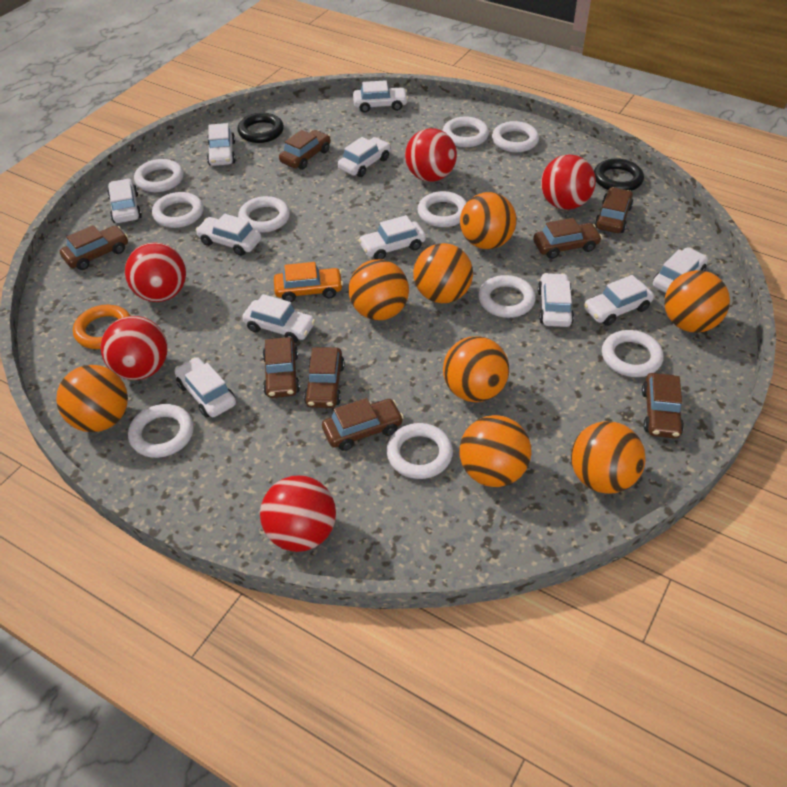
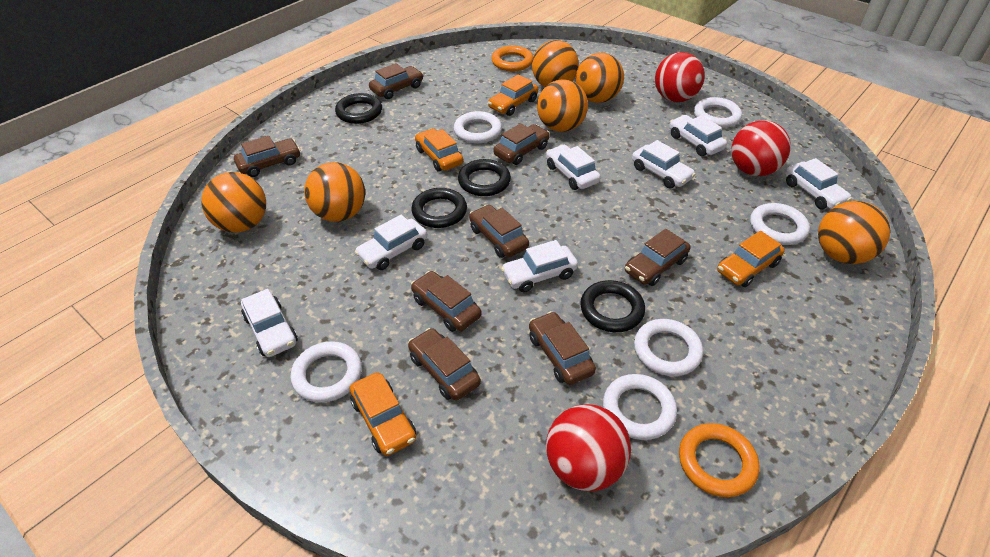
black ring: [237,113,284,143] [594,158,644,191] = 2 -> [335,93,382,124] [411,188,467,228] [458,159,511,196] [580,280,645,332] = 4
orange ball: [56,365,128,432] [349,259,409,320] [413,243,473,303] [443,336,509,402] [459,415,532,487] [460,192,517,249] [571,421,646,494] [664,270,730,333] = 8 -> [201,172,266,233] [304,162,365,222] [532,40,579,87] [537,79,588,132] [576,53,624,103] [818,201,891,264] = 6
orange car: [274,262,343,302] = 1 -> [350,372,416,456] [415,128,463,172] [488,74,538,116] [717,231,785,287] = 4
orange ring: [73,305,131,349] = 1 -> [491,45,533,71] [679,423,759,498] = 2
red ball: [100,316,168,380] [125,243,186,302] [260,475,336,552] [405,128,457,182] [541,154,596,210] = 5 -> [546,404,631,491] [655,52,705,102] [731,120,791,176] = 3
white car: [107,178,142,223] [175,357,236,418] [196,214,261,256] [207,123,236,166] [242,294,315,343] [338,137,391,177] [353,80,408,113] [358,215,426,260] [538,273,574,327] [584,275,654,326] [653,247,708,293] = 11 -> [241,289,298,357] [355,215,427,270] [501,240,578,292] [546,145,601,190] [632,140,696,188] [669,115,727,156] [785,158,852,209] = 7
white ring: [128,404,194,458] [134,159,184,192] [152,192,204,228] [238,196,290,233] [386,423,453,479] [417,191,467,227] [442,117,489,147] [478,275,536,318] [492,121,539,152] [602,330,664,377] = 10 -> [290,341,362,403] [454,111,502,144] [603,374,677,440] [634,319,703,376] [694,97,742,128] [750,203,810,245] = 6

